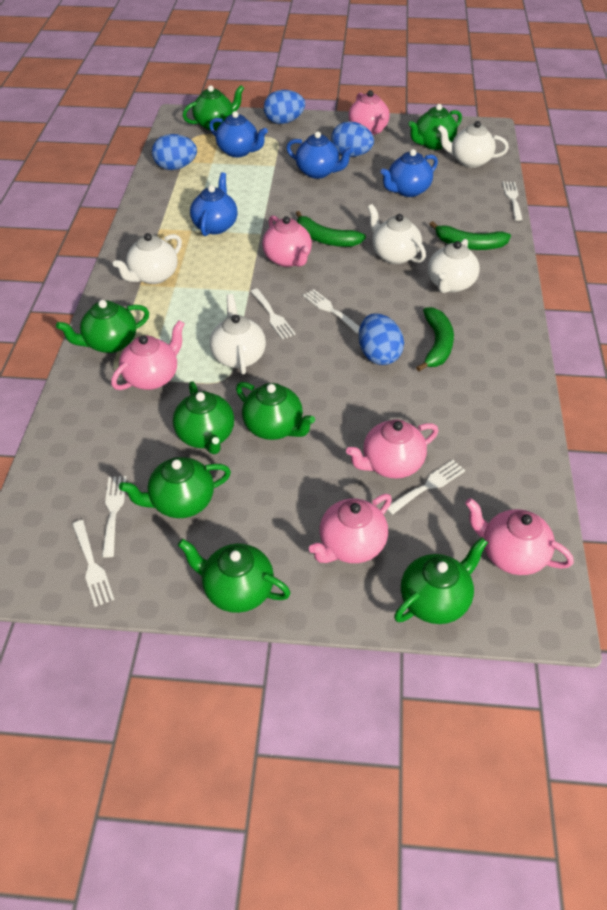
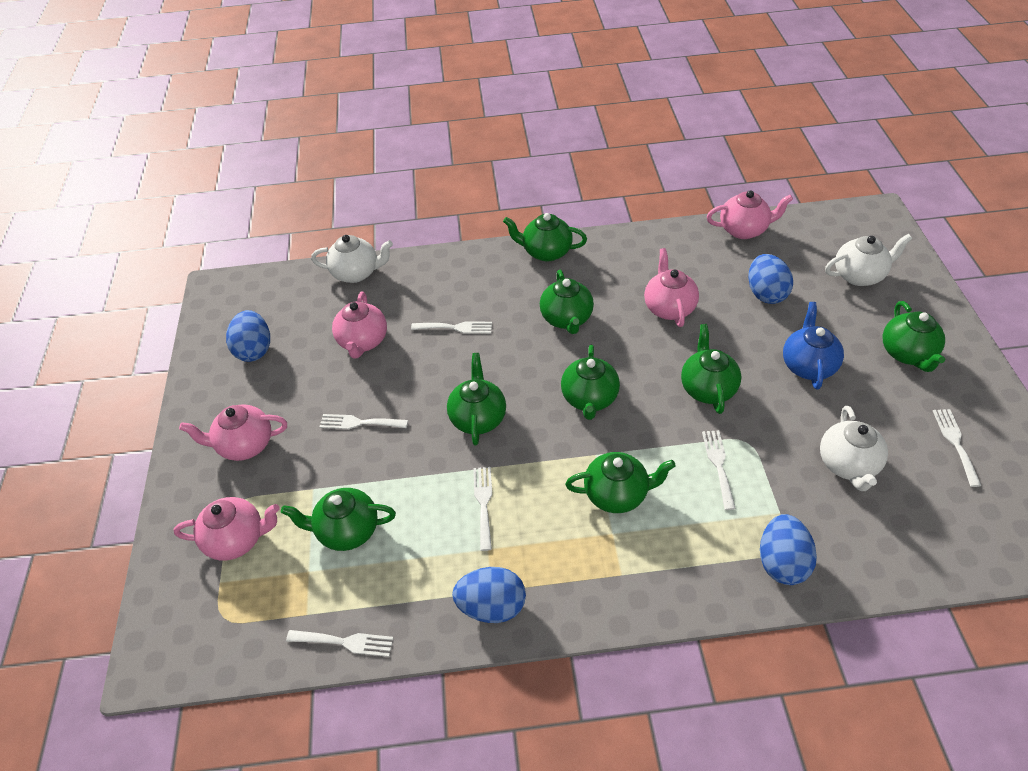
blue teapot: [190,172,238,236] [209,111,268,157] [286,131,354,179] [380,149,438,197] = 4 -> [783,302,844,390] = 1
green banana: [296,211,366,247] [416,307,454,372] [429,221,511,250] = 3 -> none = 0
pink teapot: [111,320,185,390] [262,215,312,267] [309,494,392,563] [346,420,438,479] [349,90,390,135] [465,498,574,575] = 6 -> [174,497,280,561] [179,404,287,461] [332,292,387,358] [644,248,699,327] [707,190,793,239] = 5
white teapot: [113,233,182,284] [210,294,266,375] [368,204,426,264] [428,239,480,293] [437,121,509,168] = 5 -> [311,235,393,283] [820,406,888,491] [825,234,912,286] = 3

